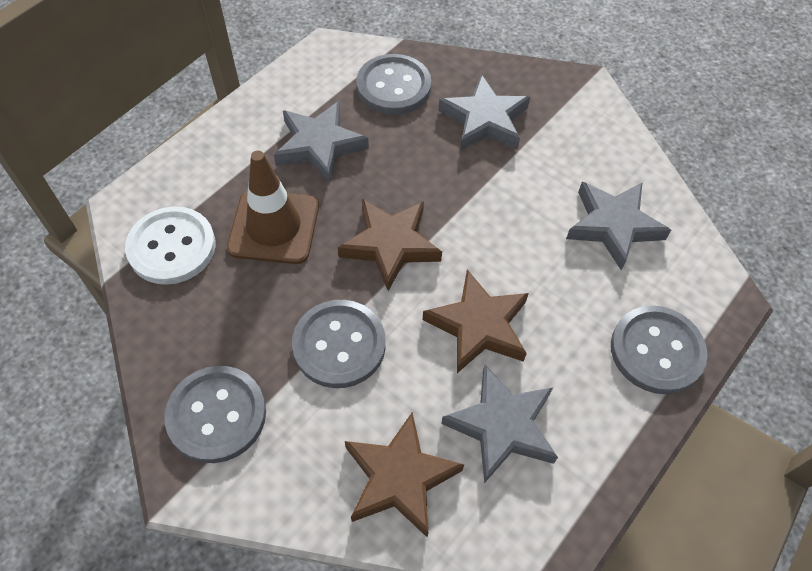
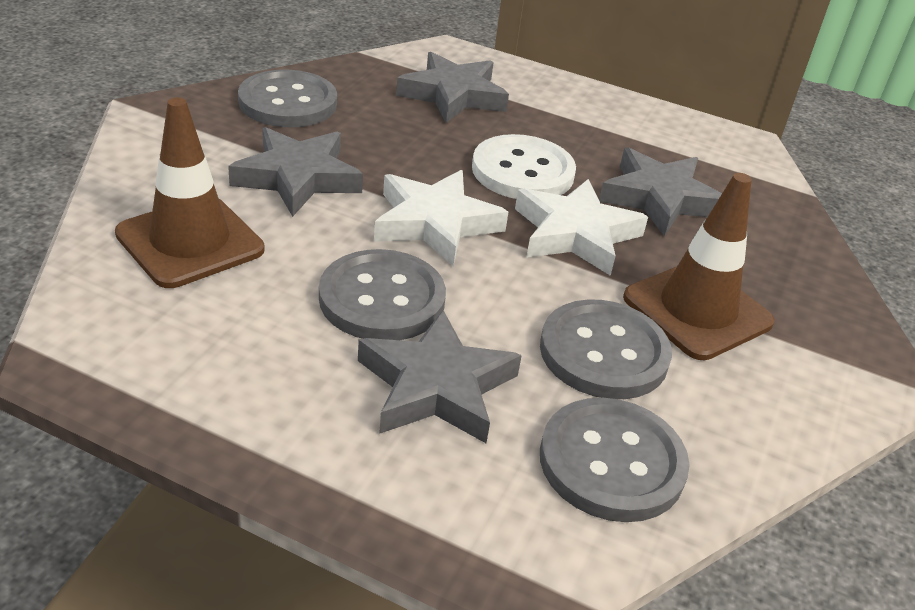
brown star: [338,199,442,291] [345,412,464,537] [423,269,529,373] = 3 -> none = 0
brown traffic cone: [227,151,319,264] = 1 -> [115,97,265,288] [623,173,775,360] = 2
white star: none = 0 -> [374,170,508,266] [515,179,648,276] = 2

